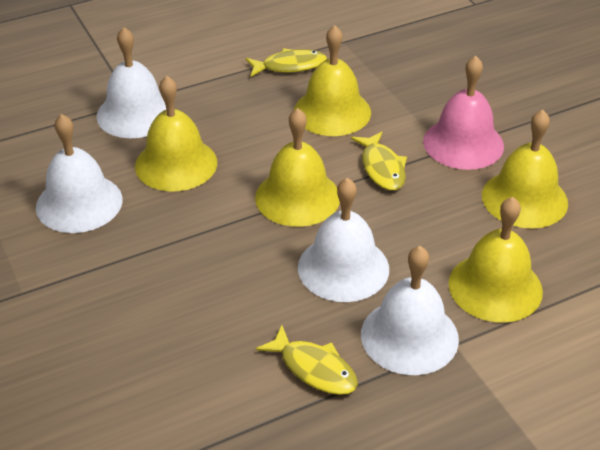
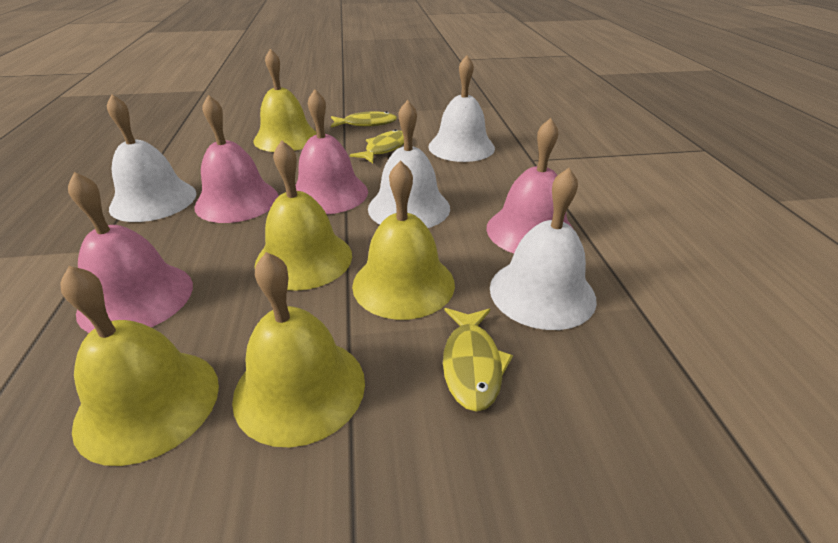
pink bell: [423,56,504,170] = 1 -> [68,172,193,333] [194,95,279,223] [295,89,368,214] [487,118,573,253] = 4

